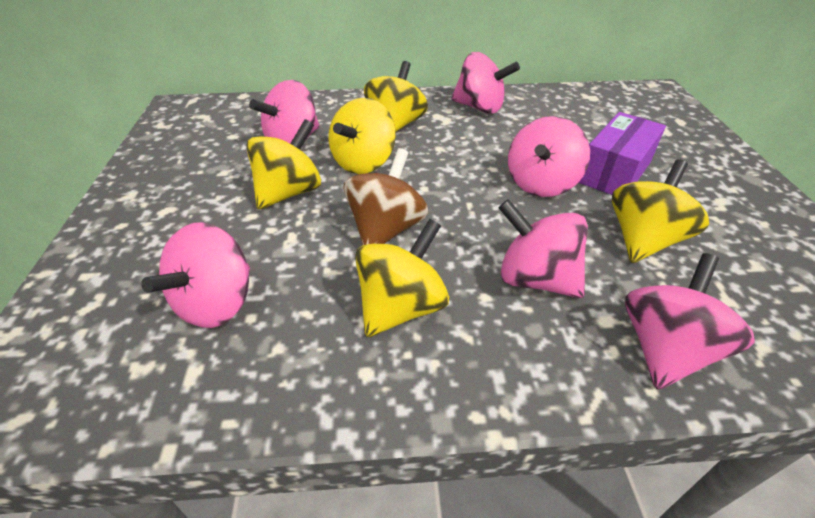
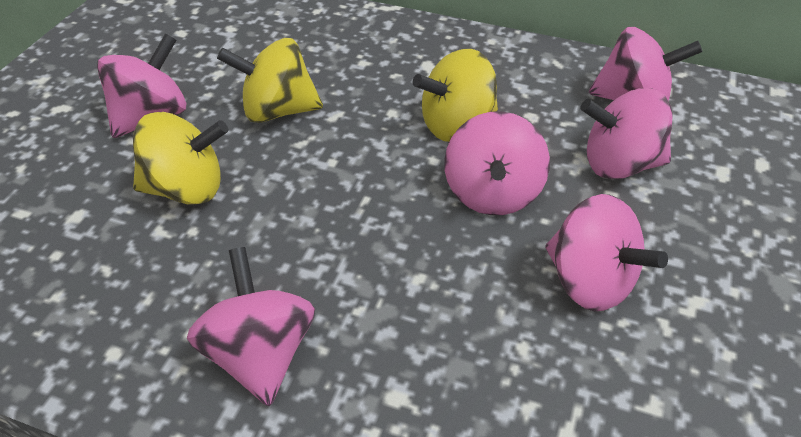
brown spinning top: [344,148,428,245] = 1 -> none = 0
purple box: [578,112,666,195] = 1 -> none = 0
yellow spinning top: [246,119,321,210] [328,98,396,174] [355,219,449,337] [364,61,428,132] [612,159,709,263] = 5 -> [133,112,228,205] [217,38,323,123] [413,49,498,142] = 3

